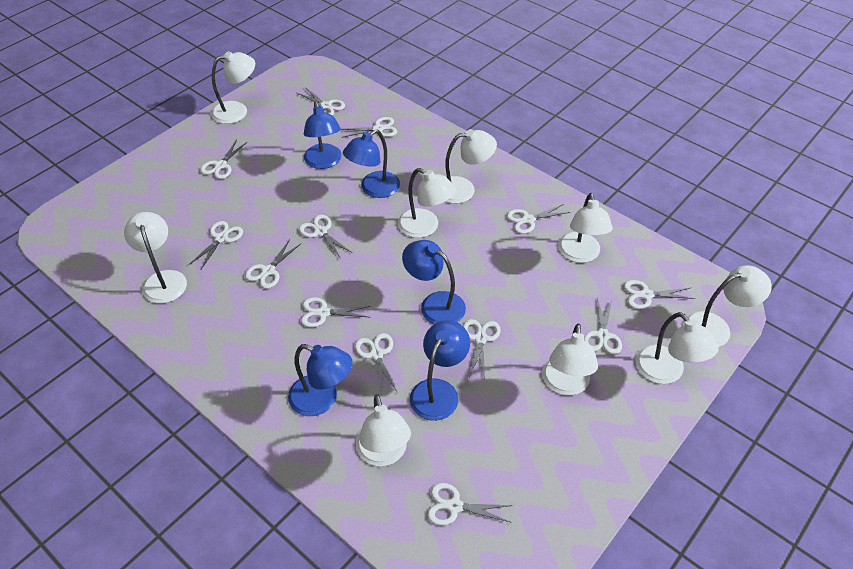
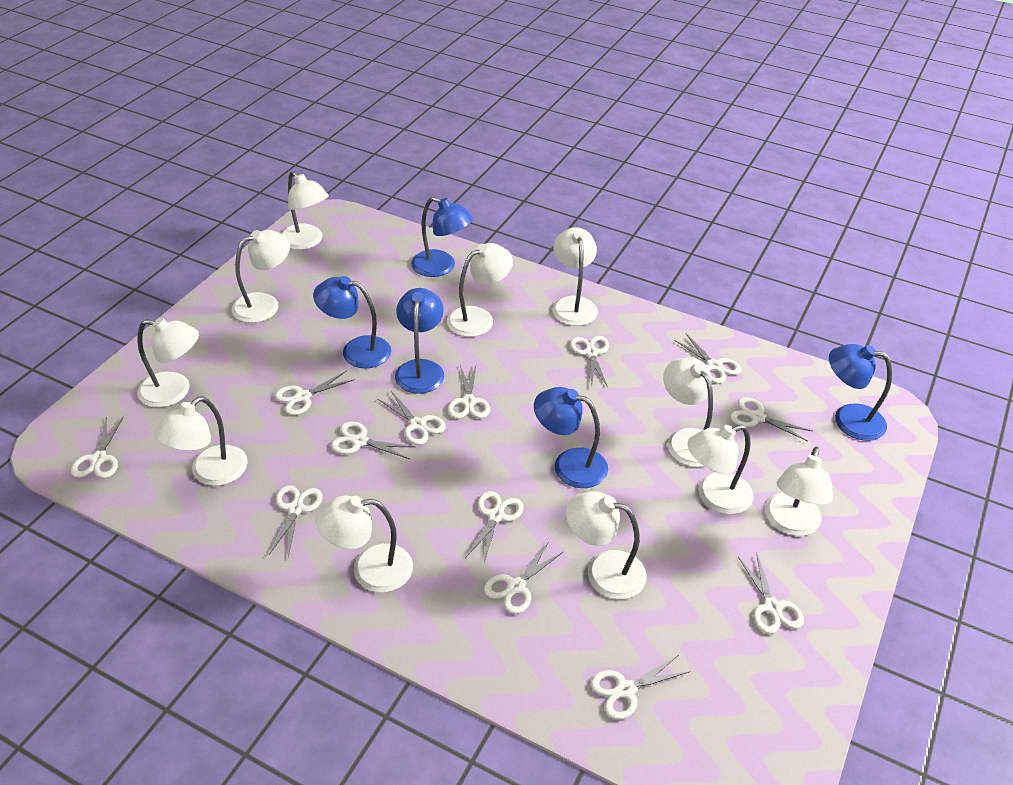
white lamp: [124,212,187,304] [211,51,255,124] [356,394,411,467] [398,168,456,238] [445,129,497,204] [542,323,598,395] [558,193,613,263] [636,312,719,384] [684,266,772,347] = 9 -> [137,318,199,408] [155,396,248,486] [232,230,290,323] [281,171,328,250] [315,496,413,593] [447,243,513,337] [552,227,598,326] [566,491,647,599] [663,357,713,467] [687,425,754,514] [765,447,833,536] = 11

